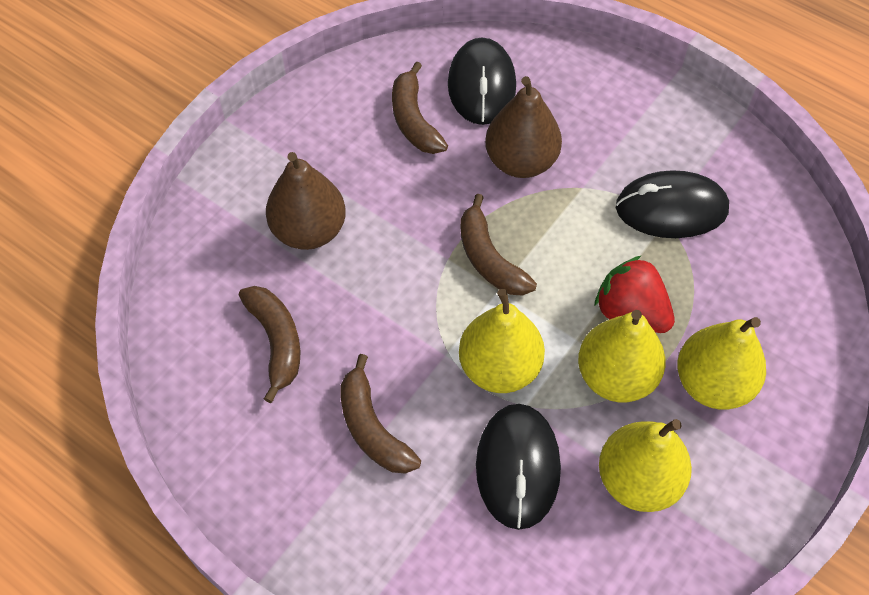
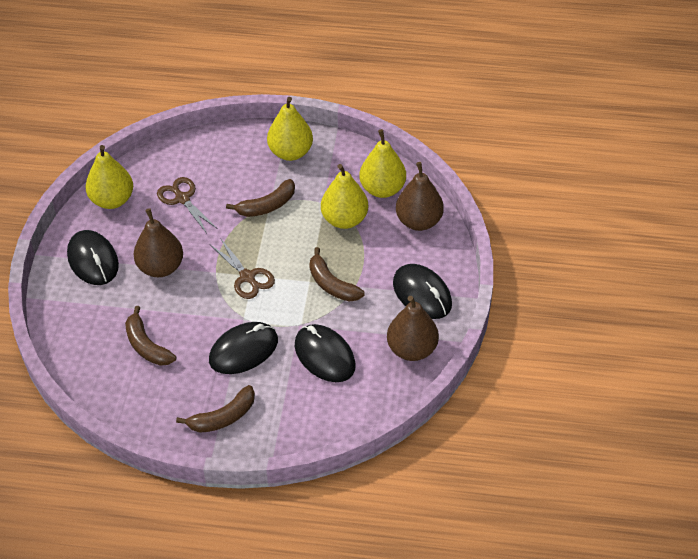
black mouse: [448,38,516,125] [476,404,561,530] [616,170,729,238] = 3 -> [67,230,119,285] [209,322,278,374] [295,324,356,382] [393,264,452,319] = 4
brown pear: [266,152,346,250] [485,76,562,178] = 2 -> [133,208,183,277] [387,296,439,361] [396,162,444,231] = 3
brown scissors: none = 0 -> [157,177,218,232] [211,238,275,299] = 2
red strawberry: [594,256,675,333] = 1 -> none = 0

